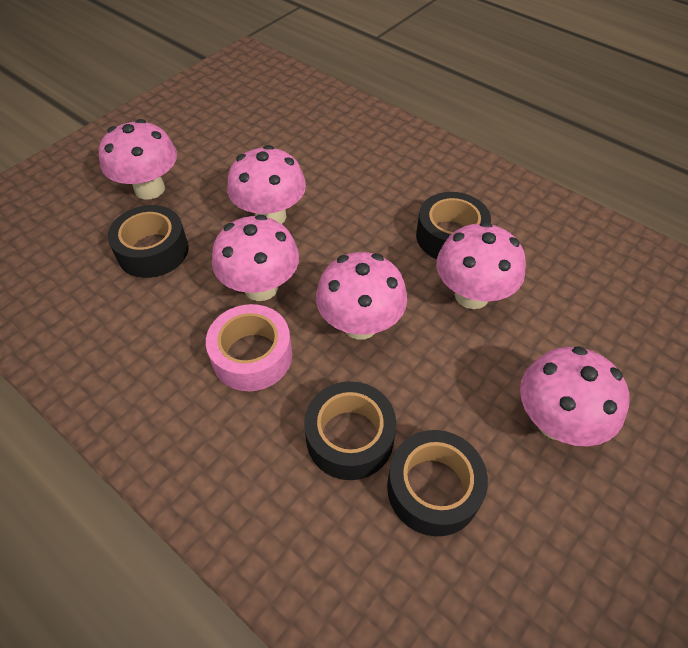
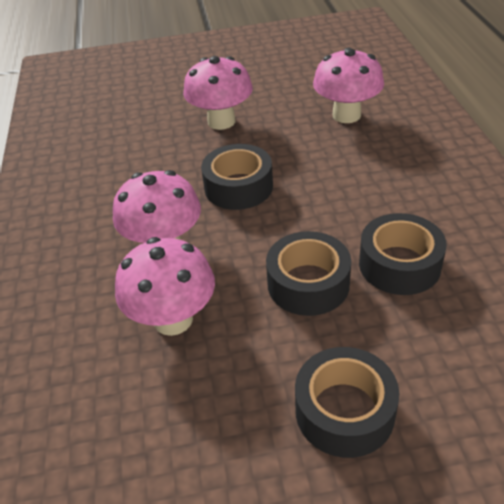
pink mushroom: [99,119,177,200] [212,214,299,301] [227,145,306,224] [316,252,407,340] [436,222,526,309] [520,346,630,446] = 6 -> [113,170,201,243] [115,237,215,336] [183,56,253,130] [313,48,384,123] = 4
pink tape: [206,304,292,391] = 1 -> none = 0

